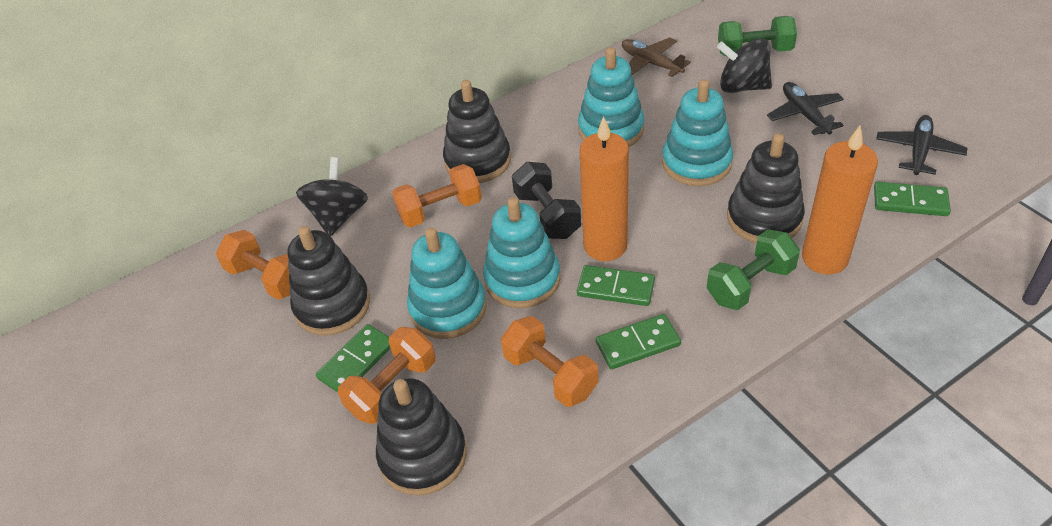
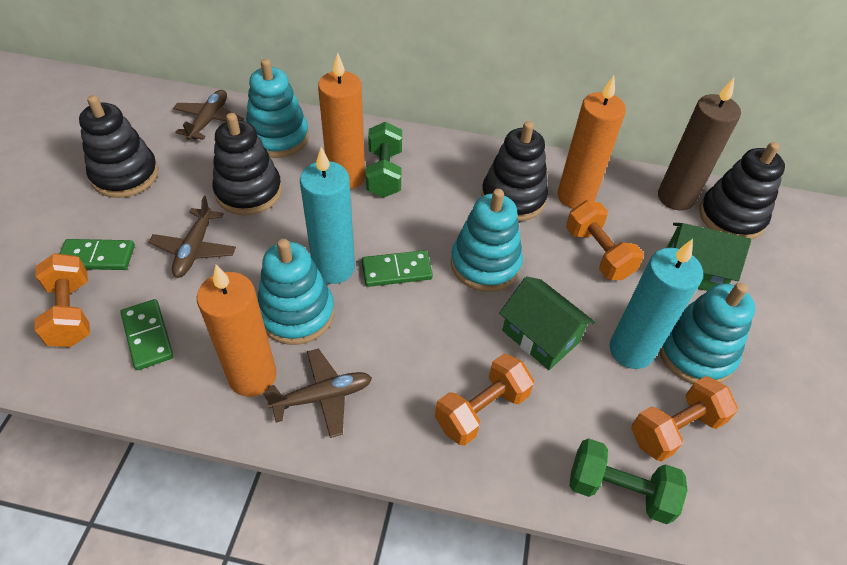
black dumbbell: [512,162,581,239] = 1 -> none = 0
black plane: [767,82,844,135] [876,115,967,175] = 2 -> none = 0
black spinning top: [296,157,368,236] [717,39,772,93] = 2 -> none = 0
brown candle: none = 0 -> [658,78,741,211] = 1
brown plane: [622,37,691,77] = 1 -> [149,196,236,278] [173,90,244,140] [264,348,372,438] = 3
green domino: [316,324,391,393] [577,265,655,306] [596,314,681,369] [874,182,951,216] = 4 -> [60,239,135,270] [120,299,174,370] [362,250,433,287] = 3
green house: none = 0 -> [499,276,595,370] [667,223,751,291] = 2
orange candle: [580,116,629,261] [802,126,878,275] = 2 -> [197,265,277,397] [318,53,365,189] [557,76,626,209] = 3
turquoise candle: none = 0 -> [300,147,355,284] [609,239,703,369] = 2

